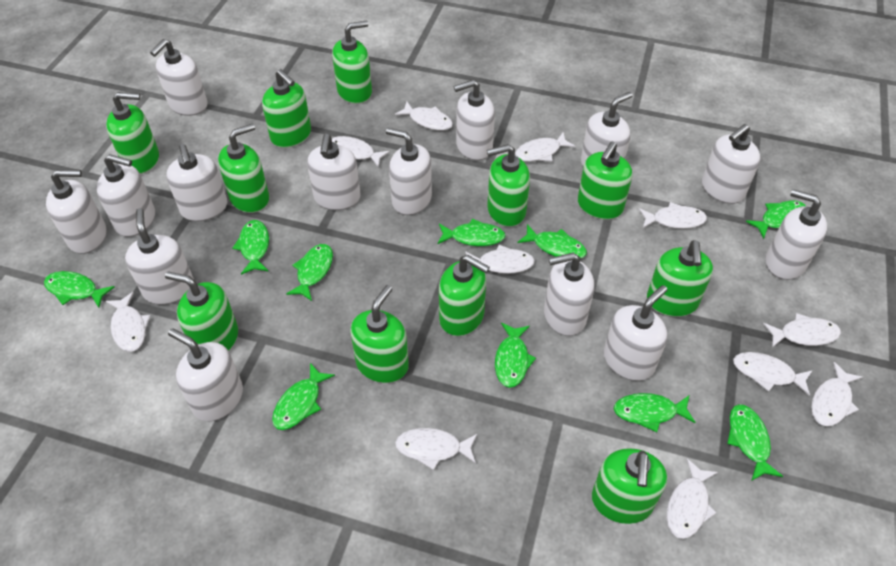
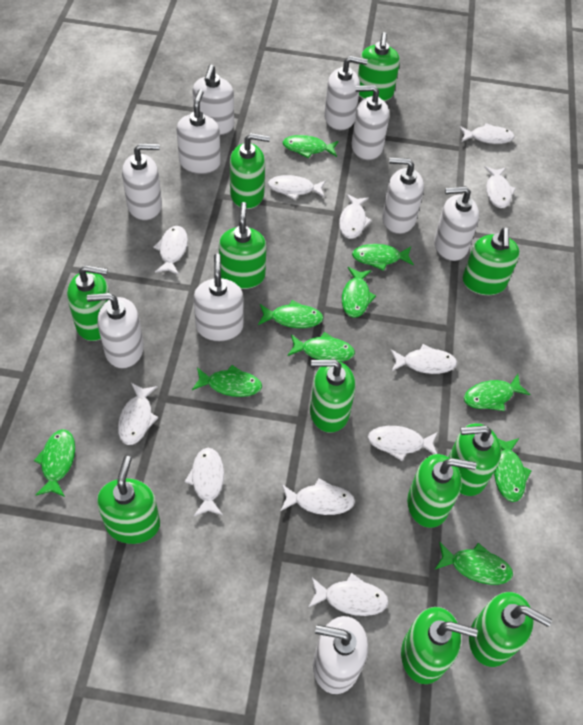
white soap dispenser: [46,170,106,254] [97,154,155,237] [125,208,194,305] [150,39,208,116] [166,144,227,221] [168,328,243,422] [307,134,361,210] [386,128,432,215] [454,80,495,161] [544,253,595,336] [581,92,633,166] [604,285,667,381] [702,124,761,204] [766,189,827,280] = 14 -> [87,293,144,368] [122,143,162,220] [176,89,221,174] [192,64,234,135] [193,254,244,341] [313,616,368,694] [324,56,368,130] [351,85,389,160] [382,157,424,234] [434,186,479,261] = 10

